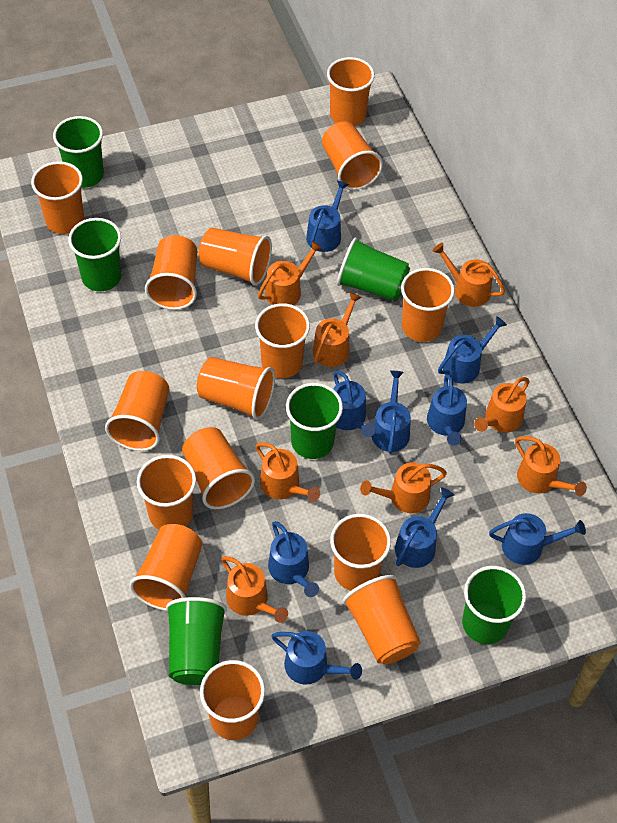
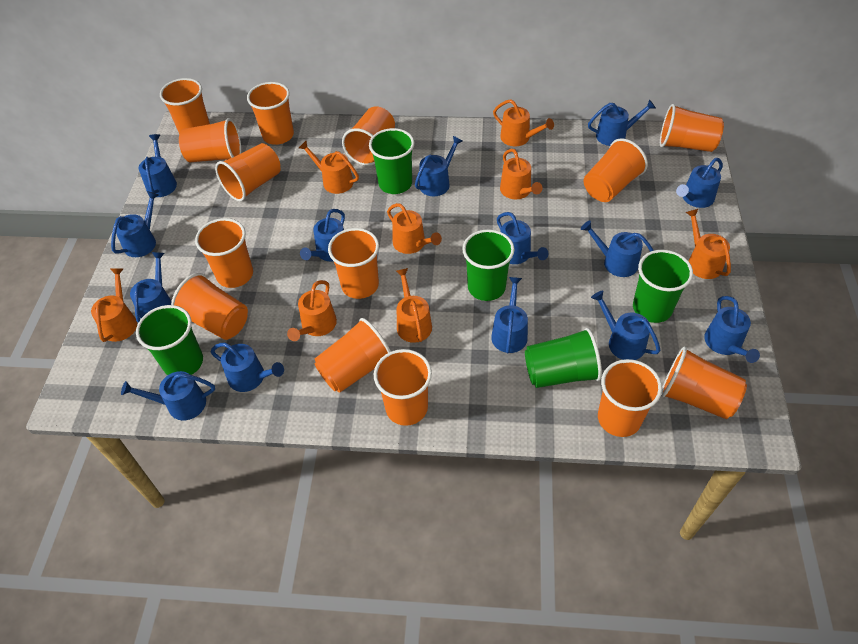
blue watering can: [268,521,319,597] [271,631,362,685] [306,180,349,252] [333,371,376,437] [372,371,411,454] [395,487,454,568] [427,374,467,446] [438,316,507,384] [489,513,586,565] = 9 -> [111,191,158,257] [121,371,215,420] [130,252,171,323] [139,134,177,197] [211,343,284,392] [300,209,345,261] [415,136,463,196] [491,277,528,353] [497,212,548,264] [581,221,654,277] [588,99,656,146] [591,291,660,360] [676,158,723,208] [704,296,760,363] = 14
green cup: [53,116,104,188] [68,218,121,291] [166,597,227,685] [286,383,343,459] [337,238,410,301] [462,566,526,644] = 6 -> [136,305,203,375] [369,128,414,194] [462,229,514,301] [525,328,602,388] [633,250,693,323] = 5
orange cup: [31,161,84,234] [105,371,169,451] [129,524,203,611] [137,455,196,529] [145,235,197,310] [182,427,255,509] [197,357,275,420] [199,228,272,286] [200,660,265,740] [255,303,310,378] [322,121,383,190] [327,57,375,126] [330,514,391,591] [342,575,421,664] [401,268,455,342] = 15 -> [160,78,210,134] [171,273,248,340] [179,118,241,162] [195,218,253,288] [215,143,281,202] [247,82,294,145] [314,318,391,393] [328,228,379,299] [342,106,395,166] [374,349,432,426] [584,138,648,202] [598,359,662,437] [660,104,724,152] [661,347,747,419] = 14

